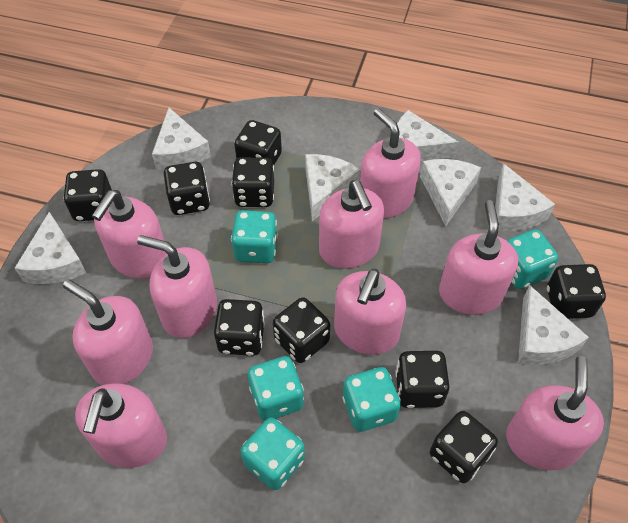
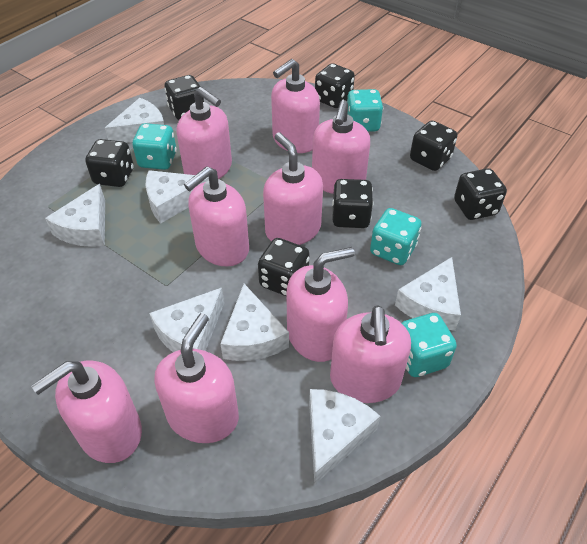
black dice: [63,169,112,221] [164,162,210,215] [214,299,265,356] [231,157,274,207] [234,120,282,165] [273,297,330,363] [395,351,450,408] [430,411,498,483] [547,264,606,319] = 9 -> [85,139,134,187] [164,75,204,120] [258,238,309,296] [315,63,355,108] [332,179,373,228] [410,121,457,171] [454,168,507,220] = 7
turquoise dice: [231,210,278,263] [240,417,305,490] [248,356,304,421] [342,367,401,432] [507,229,558,289] = 5 -> [132,123,177,170] [347,89,383,132] [370,208,422,265] [401,313,457,377] = 4

